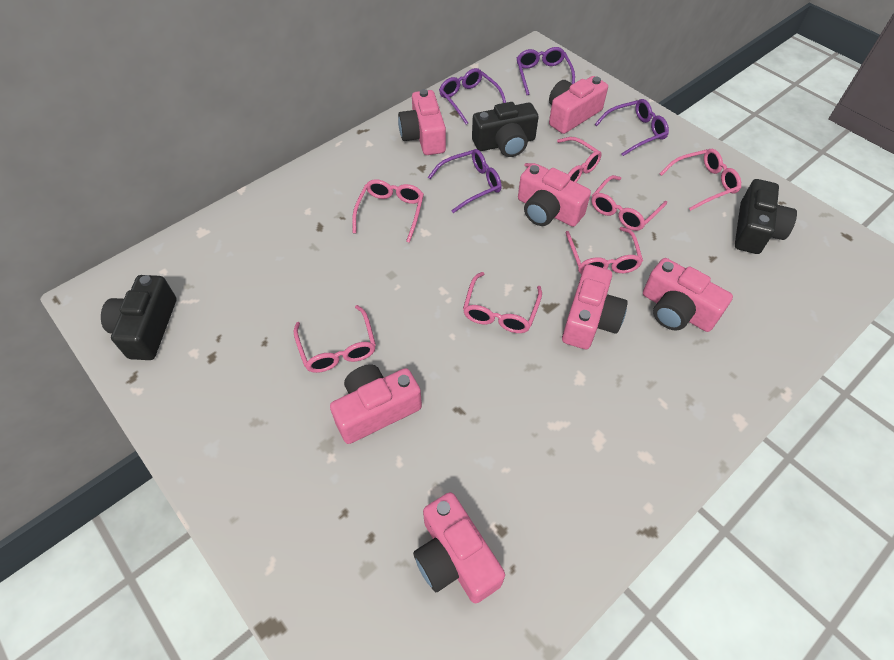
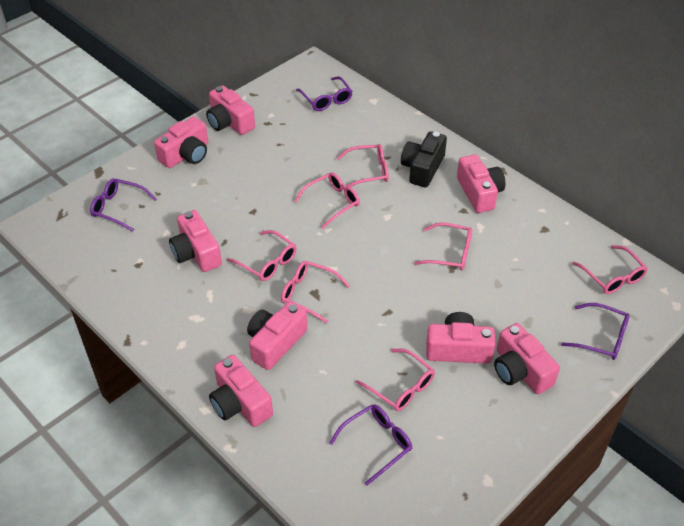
black camera: [101,275,176,360] [472,102,539,157] [735,179,797,254] = 3 -> [401,131,447,188] = 1
pink camera: [330,364,422,444] [398,89,446,155] [413,492,505,603] [518,163,591,227] [549,76,608,134] [562,264,628,349] [643,258,733,332] = 7 -> [154,116,208,168] [169,210,222,272] [206,85,255,135] [209,355,273,427] [247,302,307,370] [426,312,496,364] [457,154,505,213] [494,323,560,394] = 8

